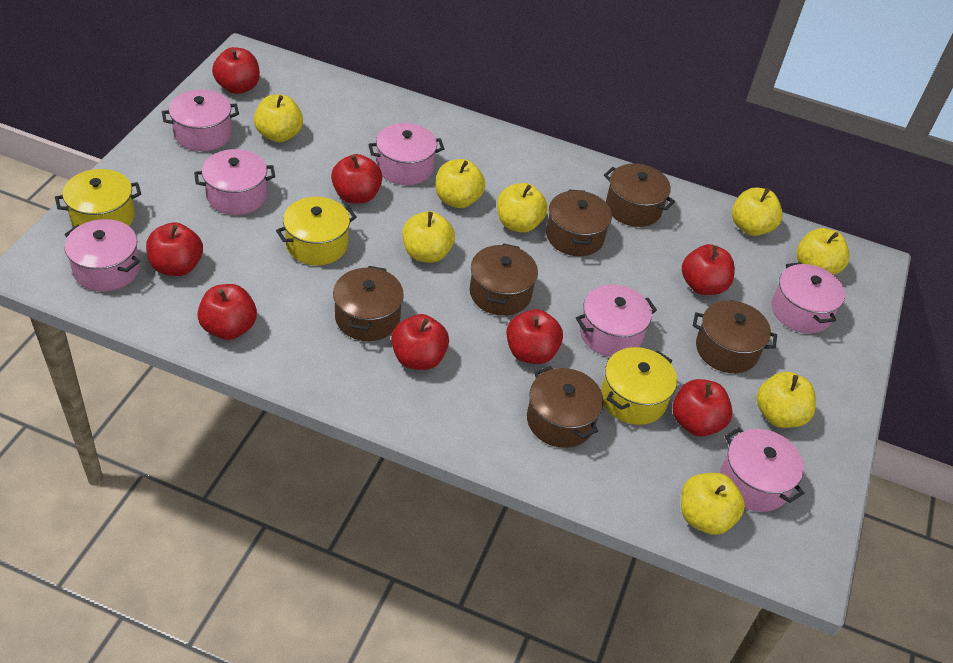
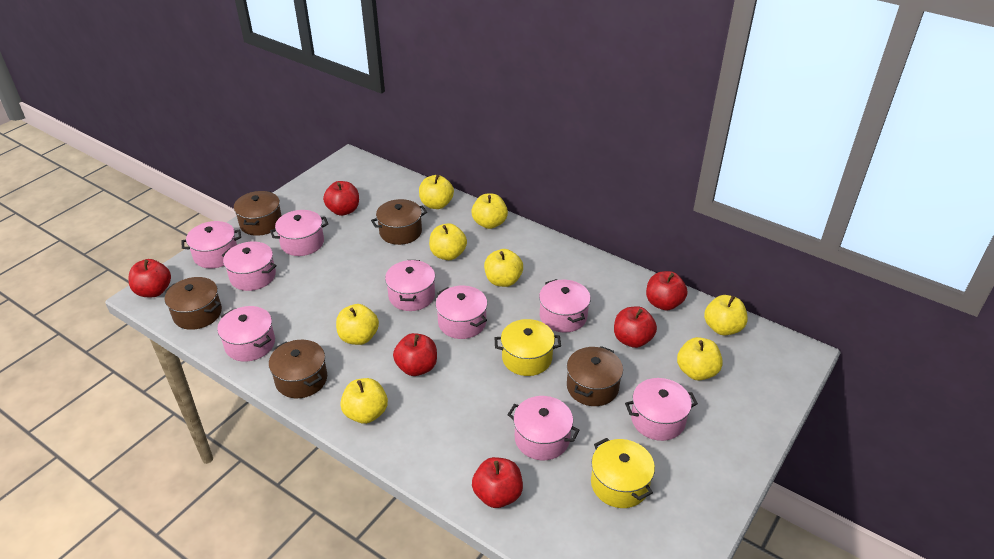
brown pot: [333,266,404,341] [470,243,538,316] [527,366,604,448] [546,190,612,256] [604,163,675,227] [693,300,777,373] = 6 -> [165,277,222,330] [234,191,282,236] [269,340,327,398] [371,199,427,245] [567,346,623,406] = 5
pink pot: [64,219,140,292] [162,89,239,151] [194,149,275,215] [368,123,444,185] [576,285,657,357] [720,428,804,512] [771,262,845,333] = 7 -> [181,221,241,268] [217,306,275,362] [222,241,277,291] [270,210,328,256] [385,260,435,311] [436,286,487,339] [507,396,580,460] [539,279,591,333] [625,378,698,441] = 9
red apple: [146,222,203,276] [197,284,257,340] [212,47,260,94] [331,154,382,204] [391,314,449,370] [506,309,563,364] [673,379,733,437] [682,244,735,295] = 8 -> [128,259,171,297] [323,181,359,216] [393,333,437,376] [472,457,523,508] [614,307,657,348] [646,271,687,310] = 6
yellow pot: [55,169,141,227] [276,197,357,265] [601,347,677,425] = 3 -> [495,319,561,376] [591,438,655,508] = 2

